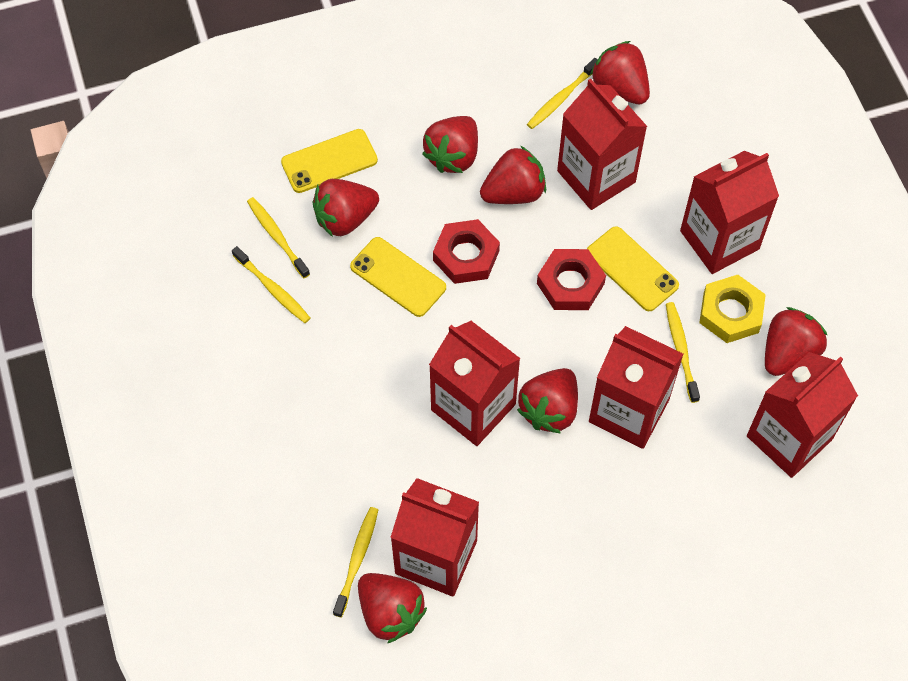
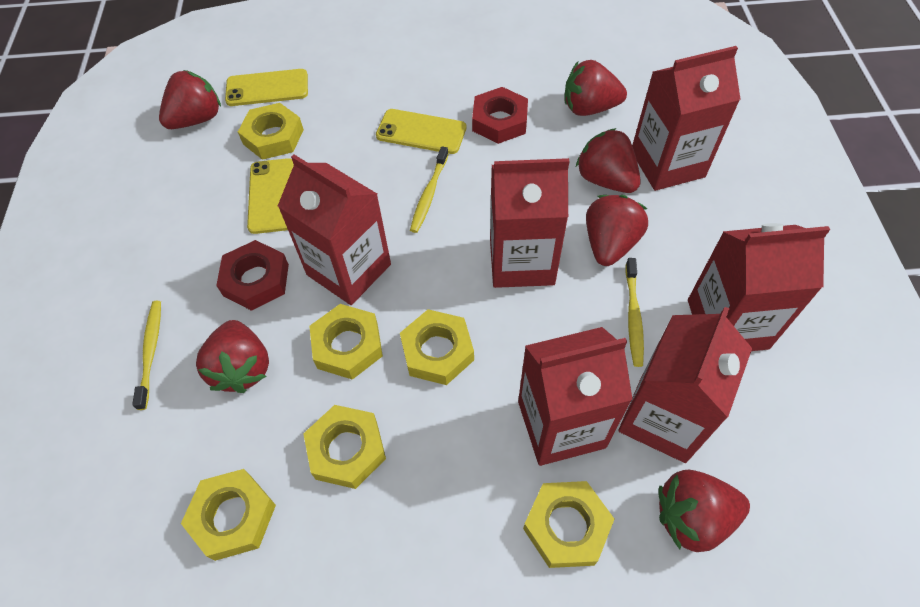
red strawberry: [312,179,379,237] [358,573,427,644] [422,116,478,173] [480,146,546,204] [517,368,578,434] [590,41,650,104] [765,307,828,376] = 7 -> [159,70,221,129] [196,320,269,393] [565,60,627,116] [576,128,641,193] [586,195,648,266] [659,470,750,552] = 6
yellow nut: [699,275,766,343] = 1 -> [181,469,276,561] [238,103,304,160] [303,405,386,489] [309,304,383,380] [400,309,474,385] [523,481,614,568] = 6
yellow toothbrush: [232,246,310,323] [247,197,310,278] [333,507,378,617] [527,58,598,129] [666,302,700,403] = 5 -> [132,301,161,410] [410,146,449,233] [625,258,644,367] = 3

